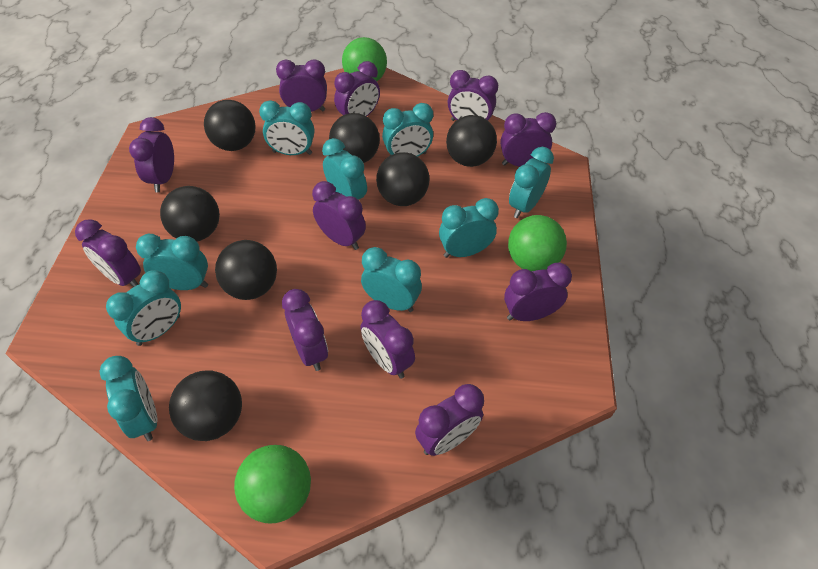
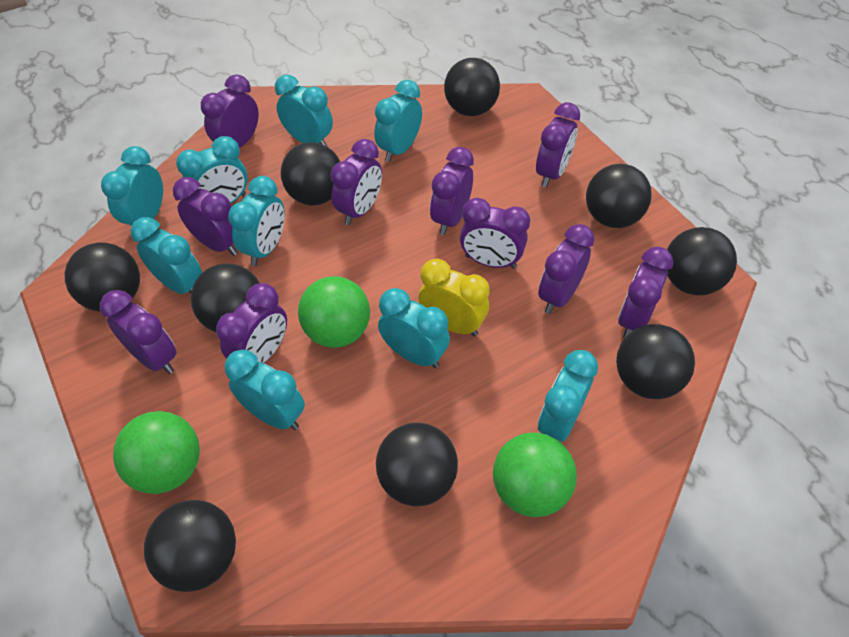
black ball: [160,186,220,241] [169,370,242,441] [204,100,256,151] [215,240,277,300] [329,113,380,163] [376,152,430,206] [446,115,497,167] = 7 -> [65,243,140,312] [144,500,236,592] [191,263,260,332] [281,142,340,205] [376,423,458,506] [444,58,500,116] [586,164,652,228] [616,324,695,399] [667,227,737,295] = 9
purple clock: [75,219,141,287] [129,117,174,192] [276,59,327,112] [282,289,328,371] [312,181,366,250] [334,61,380,116] [361,300,415,379] [415,384,484,456] [448,70,498,121] [500,112,556,167] [504,263,572,321] = 11 -> [100,290,177,374] [173,177,238,256] [201,74,259,148] [216,283,287,363] [330,139,382,225] [430,147,474,235] [460,198,530,269] [536,102,580,187] [538,224,595,314] [618,247,673,338] = 10
yellow clock: none = 0 -> [418,258,490,336] = 1

